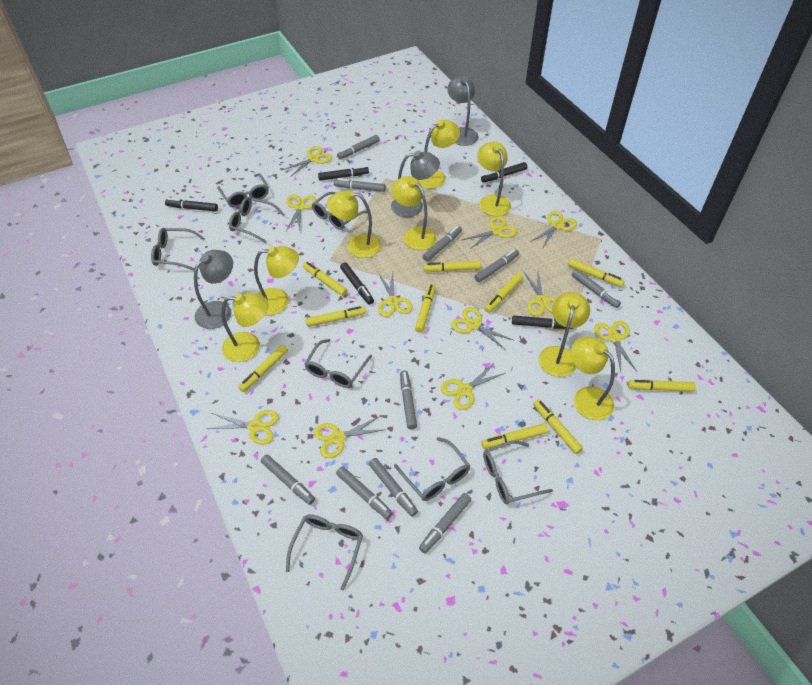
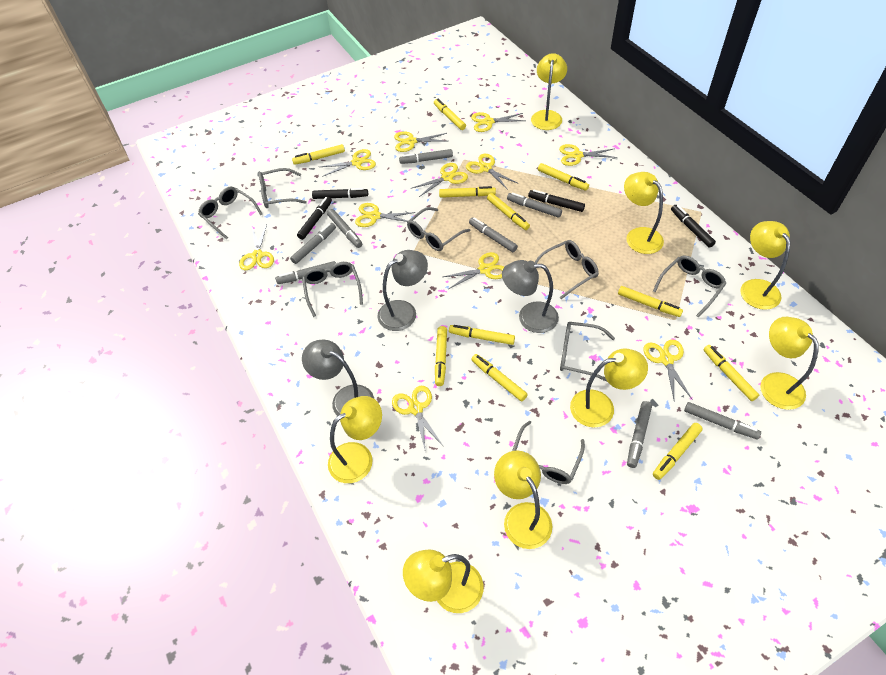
black marker: [165,198,218,212] [318,166,369,181] [340,262,374,305] [481,162,527,182] [512,316,573,329] = 5 -> [297,197,332,240] [312,188,368,199] [528,190,585,212] [671,205,716,248] = 4
grey marker: [261,454,315,505] [334,178,385,192] [336,466,393,519] [337,135,380,159] [369,458,418,517] [400,370,417,430] [419,493,471,553] [423,226,462,261] [475,249,519,282] [572,269,621,308] = 10 -> [276,261,336,284] [290,223,336,264] [327,209,362,248] [399,149,453,164] [469,217,518,252] [507,192,562,218] [627,401,652,468] [684,402,761,439] = 8
yellow marker: [238,345,288,392] [303,262,348,296] [305,306,366,327] [415,284,436,333] [423,261,481,272] [481,423,548,449] [484,273,523,313] [533,399,583,454] [568,258,624,287] [628,380,696,392] = 10 -> [292,144,345,165] [434,99,466,130] [435,326,447,386] [439,186,496,198] [449,325,515,345] [471,354,528,401] [487,193,530,230] [538,163,589,191] [618,286,683,317] [653,423,703,480] [703,345,759,401] = 11

